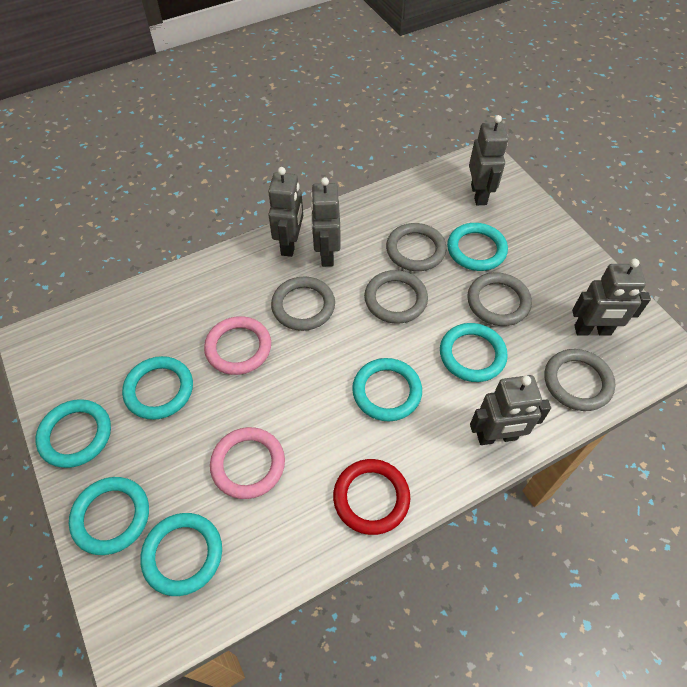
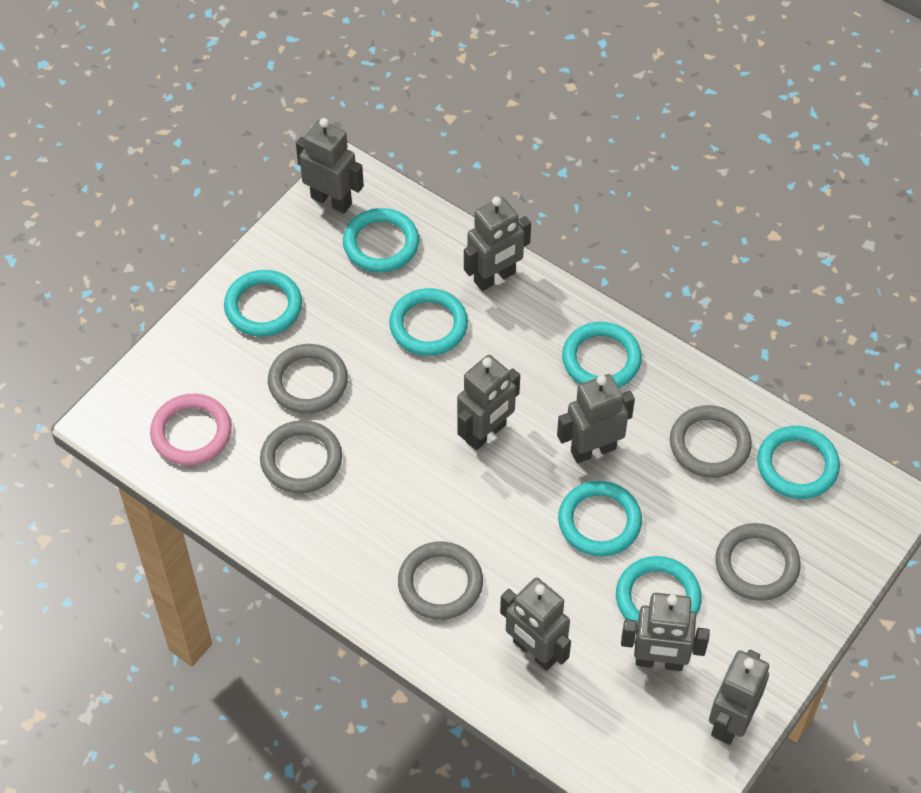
grey robot: [268,167,303,257] [311,177,340,267] [469,115,508,205] [470,375,551,445] [572,259,651,336] = 5 -> [296,118,364,213] [457,355,520,450] [464,197,531,291] [500,578,571,671] [557,374,635,463] [621,593,710,671] [709,650,769,745] = 7
pink ring: [204,316,271,375] [210,427,285,499] = 2 -> [150,394,232,466] = 1
red ring: [333,459,410,535] = 1 -> none = 0

